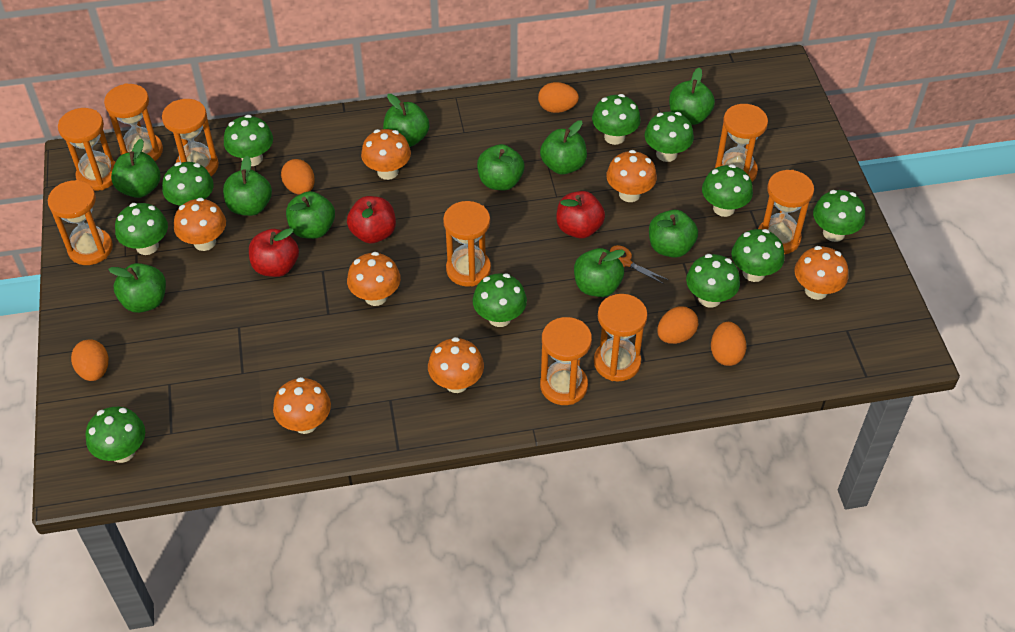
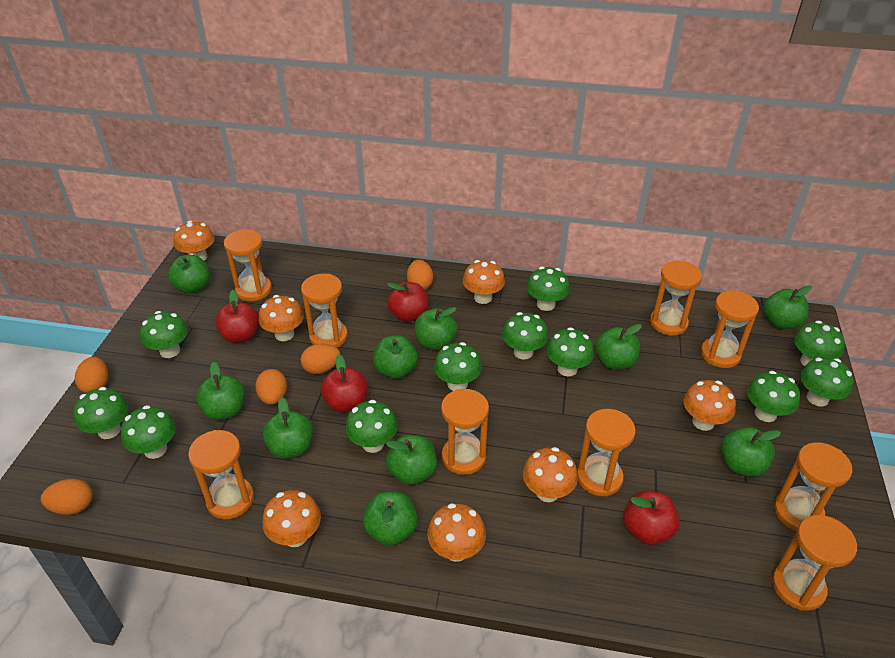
orange scissors: [610,245,668,285] = 1 -> none = 0
red apple: [249,228,299,277] [347,196,396,244] [556,191,605,238] = 3 -> [215,290,259,343] [321,354,368,412] [387,282,428,322] [623,490,680,545] = 4

